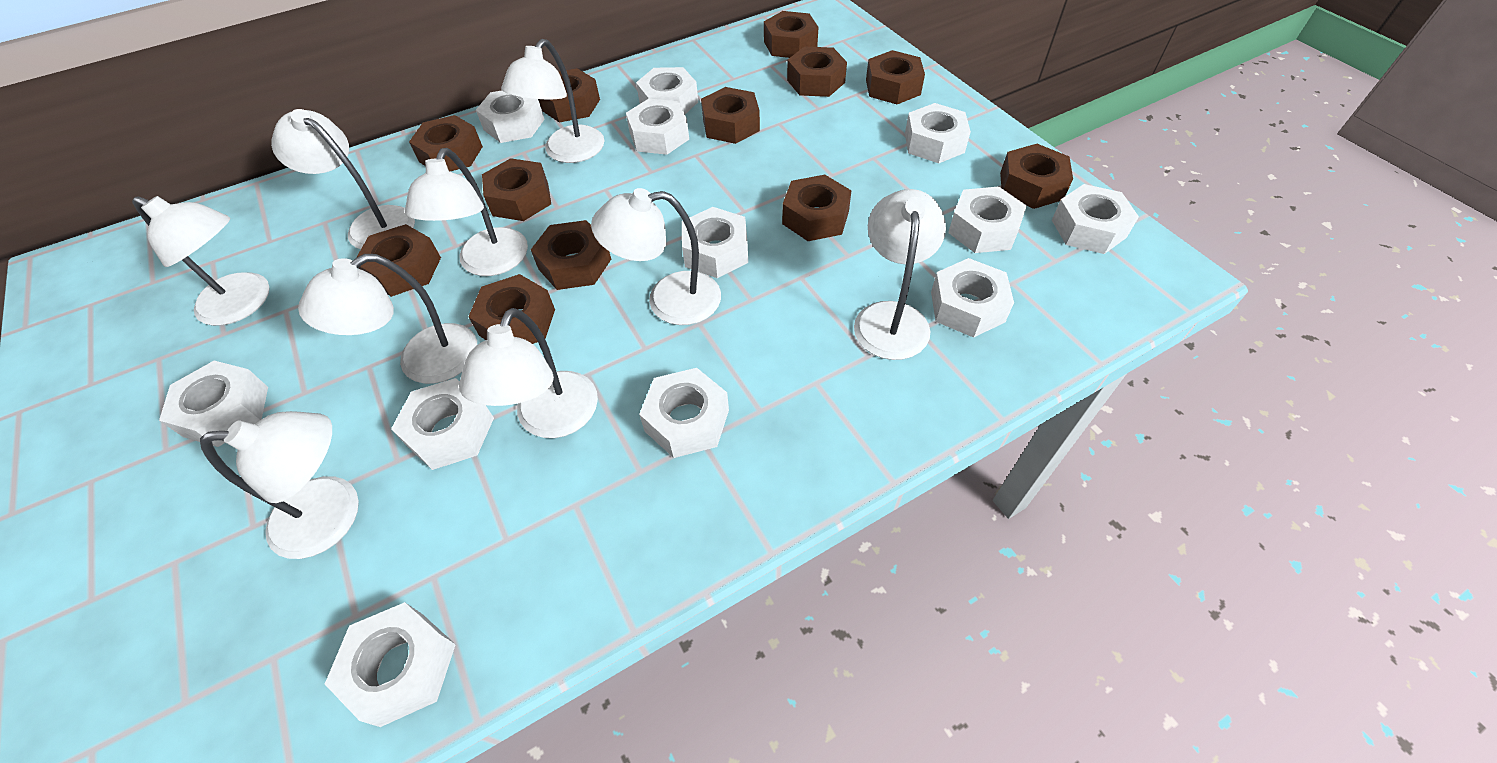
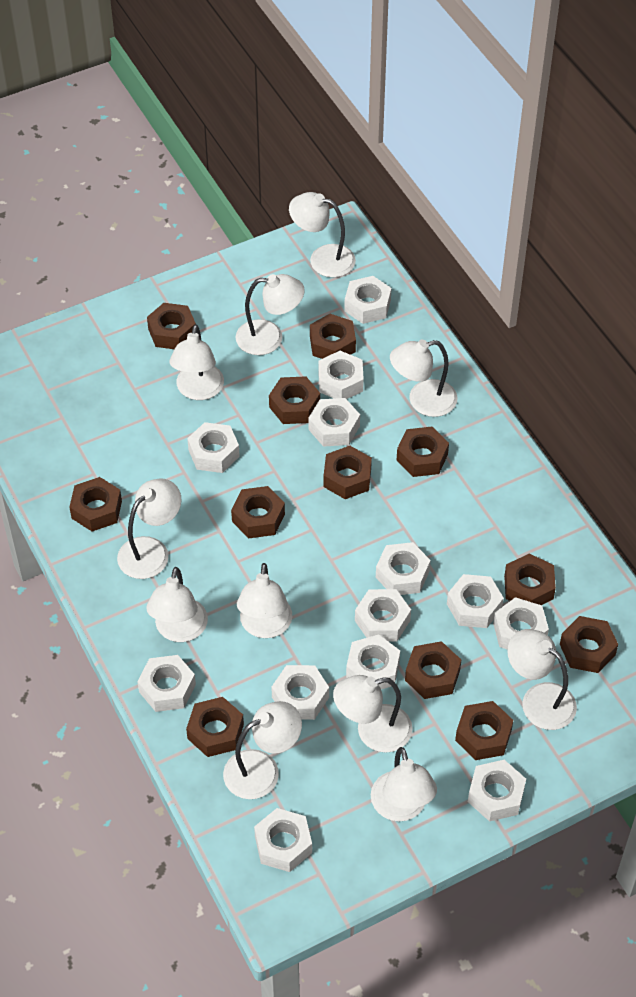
white lamp: [132,196,270,326] [200,411,359,559] [271,109,415,249] [298,254,477,384] [405,148,528,276] [459,308,598,438] [501,39,604,163] [591,188,721,325] [854,189,946,360] = 9 -> [117,479,182,579] [146,567,208,642] [169,324,224,400] [223,701,302,799] [236,274,305,355] [237,563,292,638] [289,192,356,277] [333,675,413,753] [371,747,437,821] [390,340,458,417] [507,629,577,730] = 11
white nut: [159,361,268,447] [325,602,456,727] [391,378,494,470] [476,90,545,143] [626,99,689,155] [636,67,698,114] [639,368,729,458] [682,207,748,278] [905,103,971,163] [931,258,1014,338] [948,186,1027,253] [1052,184,1139,254] = 12 -> [137,655,196,712] [187,422,240,473] [254,808,312,872] [271,665,329,720] [308,398,360,447] [318,351,364,399] [344,276,392,324] [346,634,400,689] [355,589,411,642] [376,542,431,595] [447,574,504,628] [468,760,526,821] [493,597,549,650] = 13

